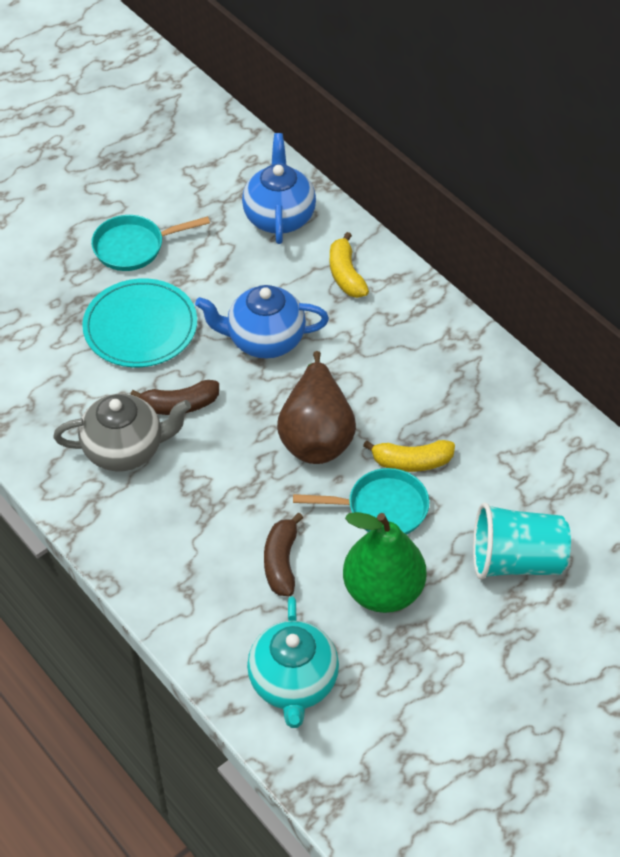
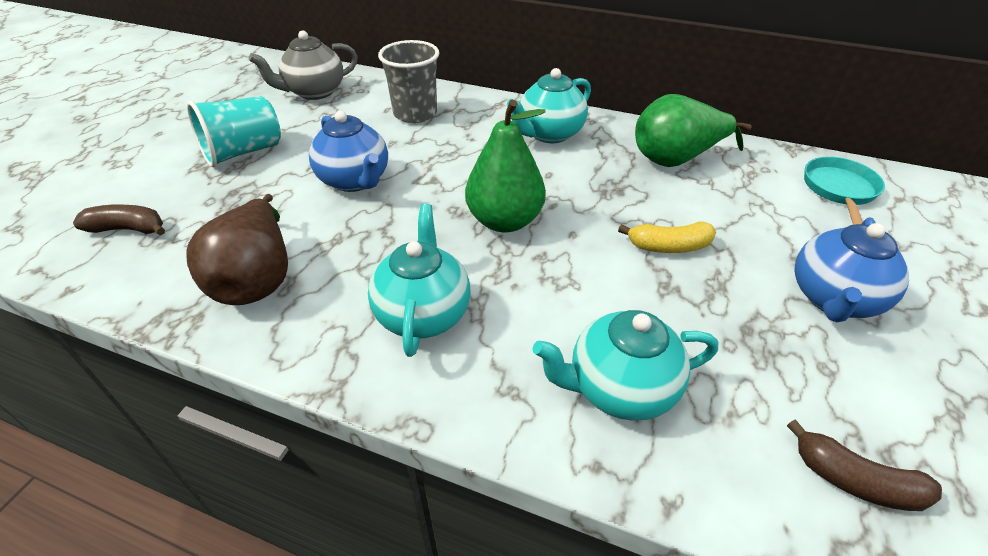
green pear: [343,512,426,613] = 1 -> [465,100,546,232] [635,94,752,167] = 2
grey cup: none = 0 -> [378,40,439,123] = 1
turquoise pan: [91,215,210,271] [293,468,429,535] = 2 -> [804,157,885,225] = 1
turquoise plate: [82,279,197,367] = 1 -> none = 0
turquoise teapot: [247,596,339,728] = 1 -> [368,204,471,357] [507,68,591,143] [532,310,718,421] = 3
yellow banana: [330,232,369,298] [363,440,455,472] = 2 -> [618,221,716,253] = 1

